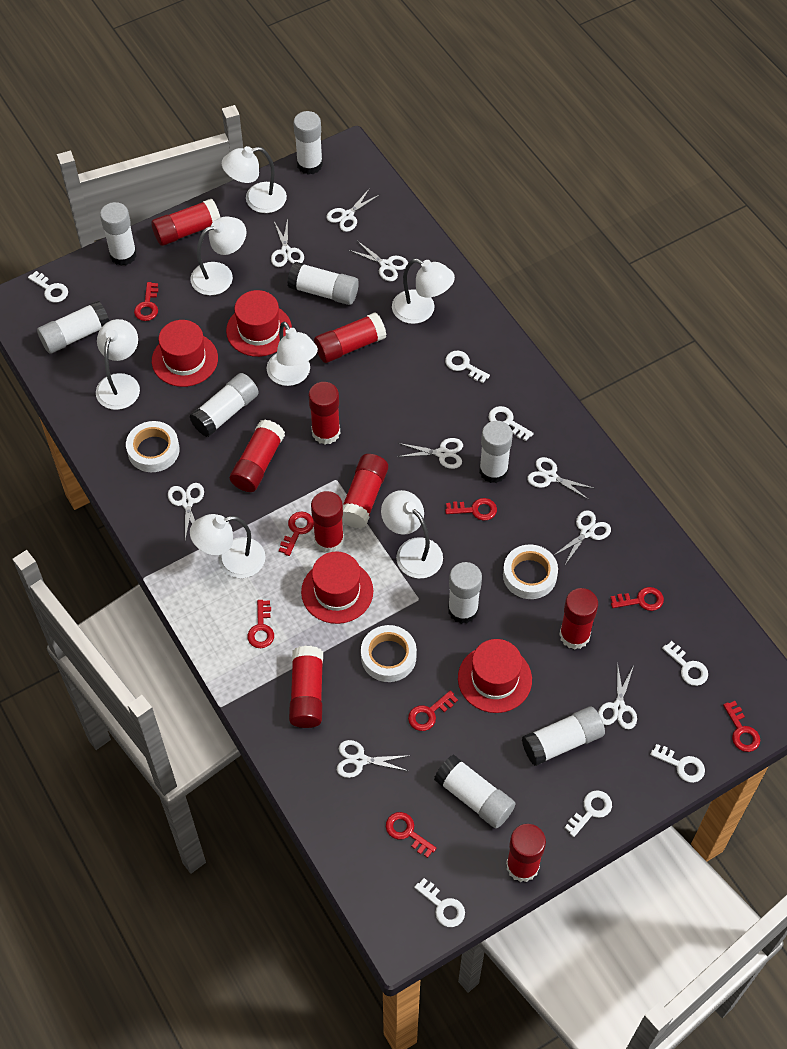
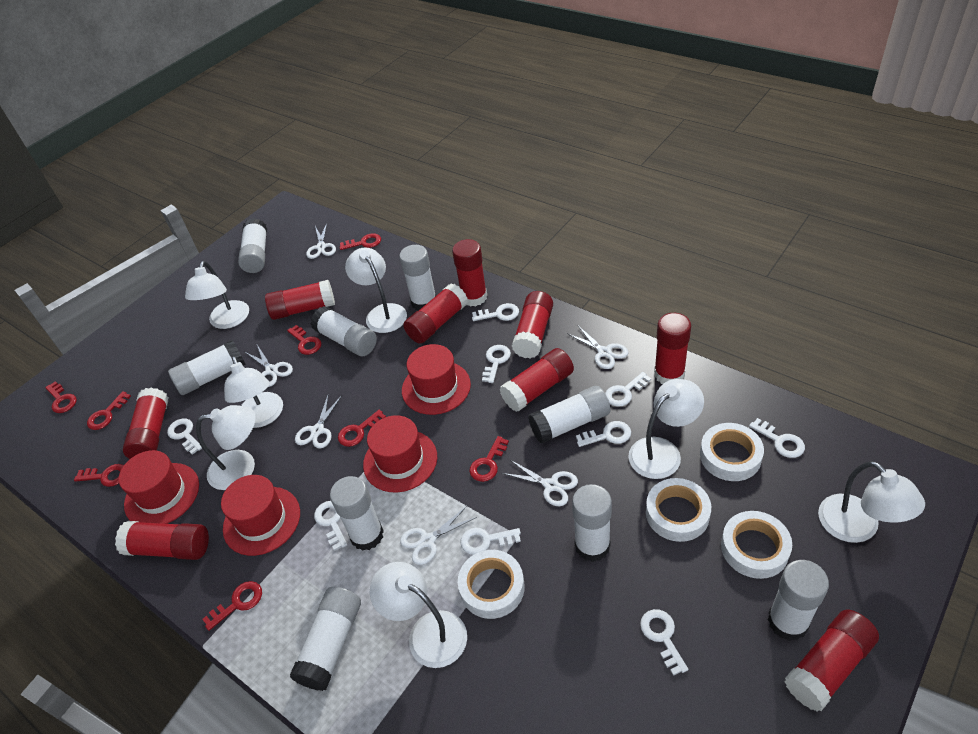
white key: [28,271,68,303] [414,878,465,927] [445,351,490,383] [488,406,534,441] [564,790,612,837] [650,744,705,783] [662,641,708,686] = 7 -> [167,419,202,455] [314,501,347,551] [461,527,521,555] [472,303,519,321] [482,345,511,383] [576,421,631,447] [605,372,651,407] [640,609,688,676] [749,418,805,458] = 9
white scissors: [168,483,204,540] [271,218,304,267] [326,188,379,232] [337,740,411,778] [349,241,408,281] [397,438,463,469] [527,457,593,500] [553,510,611,566] [598,662,637,729] = 9 -> [245,345,293,387] [295,395,342,449] [306,223,336,259] [400,506,477,565] [502,460,578,506] [567,326,629,369] = 6
white tape: [126,421,179,472] [361,625,417,682] [503,544,558,599] = 3 -> [458,550,525,619] [646,478,711,542] [700,423,764,481] [721,511,792,579] = 4

